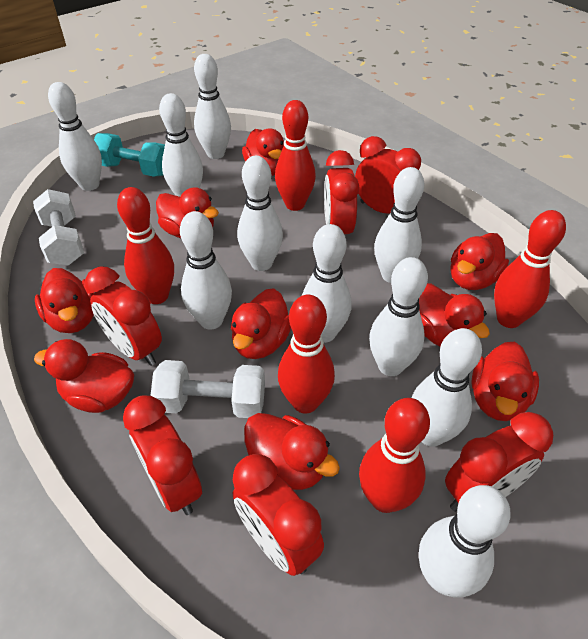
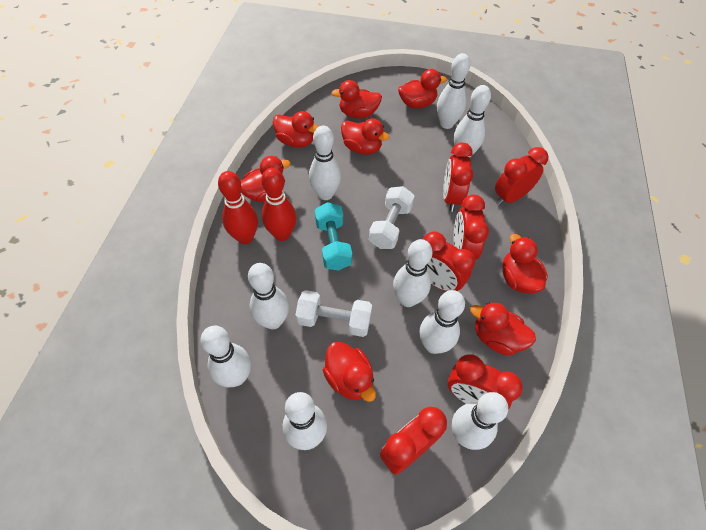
red bowling pin: [117,187,174,304] [275,100,316,211] [278,294,335,414] [359,398,430,513] [494,210,566,328] = 5 -> [218,171,258,244] [261,168,296,241] = 2
red duck: [34,339,134,413] [35,268,94,333] [156,187,219,238] [231,288,291,359] [242,128,284,176] [244,413,340,490] [419,284,490,347] [450,233,509,290] [471,342,539,421] = 9 -> [240,156,291,202] [273,111,319,148] [323,342,376,402] [331,80,382,118] [341,118,389,155] [398,69,447,108] [470,302,536,356] [502,234,548,294] = 8
white bowling pin: [48,82,102,191] [159,93,203,197] [180,211,232,329] [194,54,231,159] [237,156,283,271] [302,224,351,343] [369,257,428,376] [374,167,424,283] [412,328,482,447] [419,485,511,598] = 10 -> [200,326,251,387] [248,263,289,329] [283,392,327,450] [309,126,341,200] [393,239,433,307] [420,290,465,354] [437,53,470,129] [452,392,508,450] [454,85,491,157] = 9

